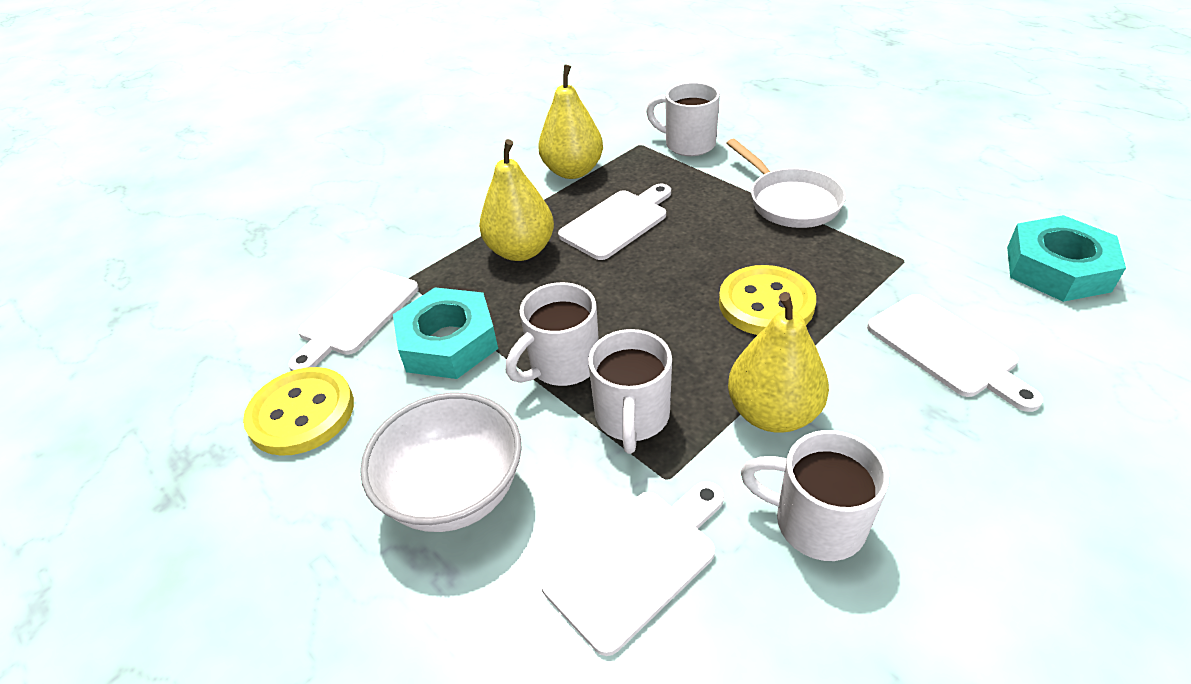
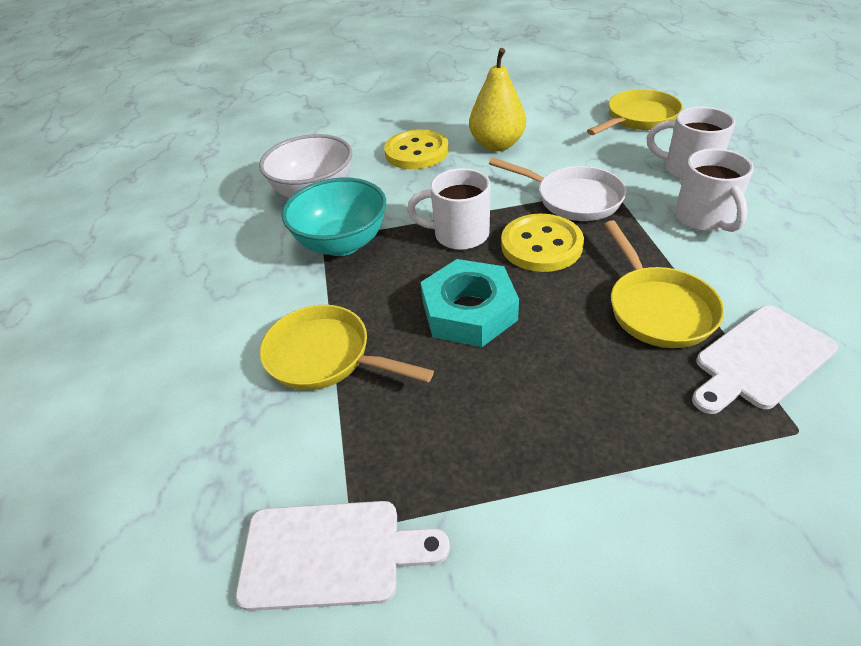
turquoise bowl: none = 0 -> [282,177,386,256] = 1
turquoise nut: [393,287,498,379] [1007,215,1126,302] = 2 -> [421,259,519,347] = 1
white cutting board: [288,268,419,371] [541,481,724,656] [558,184,671,260] [867,294,1043,412] = 4 -> [235,501,450,611] [692,305,838,414] = 2
white mug: [506,282,599,386] [588,329,672,454] [646,82,720,156] [741,430,889,561] = 4 -> [407,168,491,250] [647,107,735,180] [675,149,754,232] = 3
yellow pan: none = 0 -> [260,305,434,390] [587,89,683,135] [604,220,724,348] = 3
yellow pear: [479,139,554,261] [538,64,603,179] [728,292,829,433] = 3 -> [469,48,526,151] = 1

